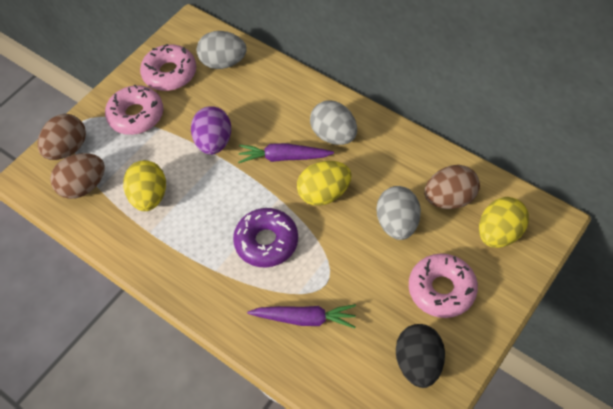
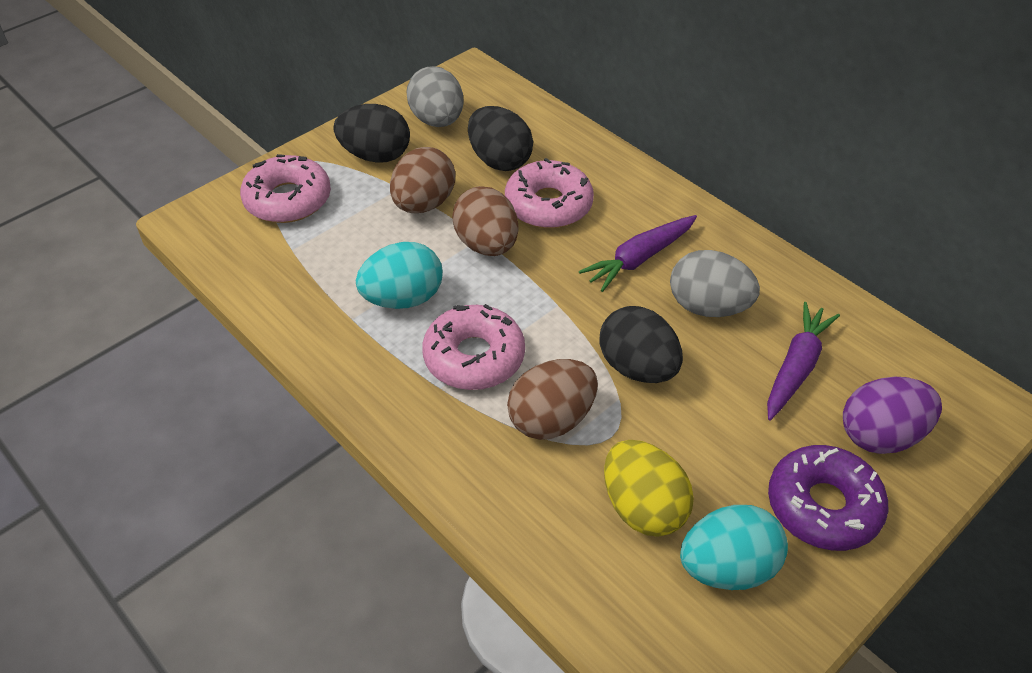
black egg: [396,324,445,388] = 1 -> [334,104,410,163] [468,106,533,171] [600,306,683,383] = 3
grey egg: [197,31,247,69] [310,100,357,145] [377,186,421,240] = 3 -> [406,66,464,127] [670,250,760,317] = 2
turquoise egg: none = 0 -> [356,242,443,309] [680,505,788,590] = 2
yellow egg: [123,160,166,211] [297,161,352,206] [479,197,529,248] = 3 -> [604,440,694,537] = 1

